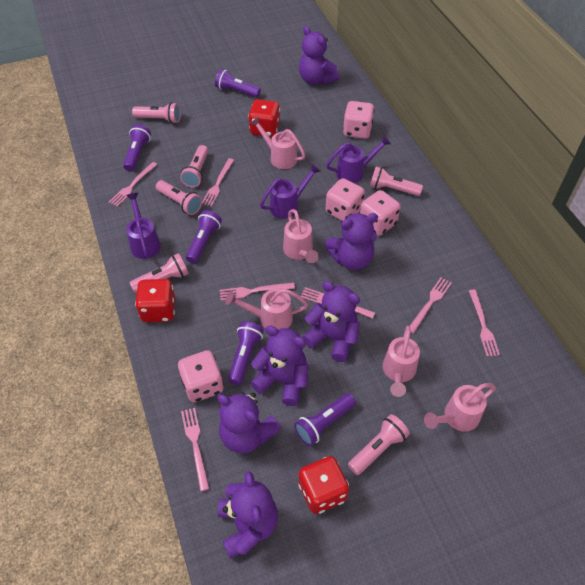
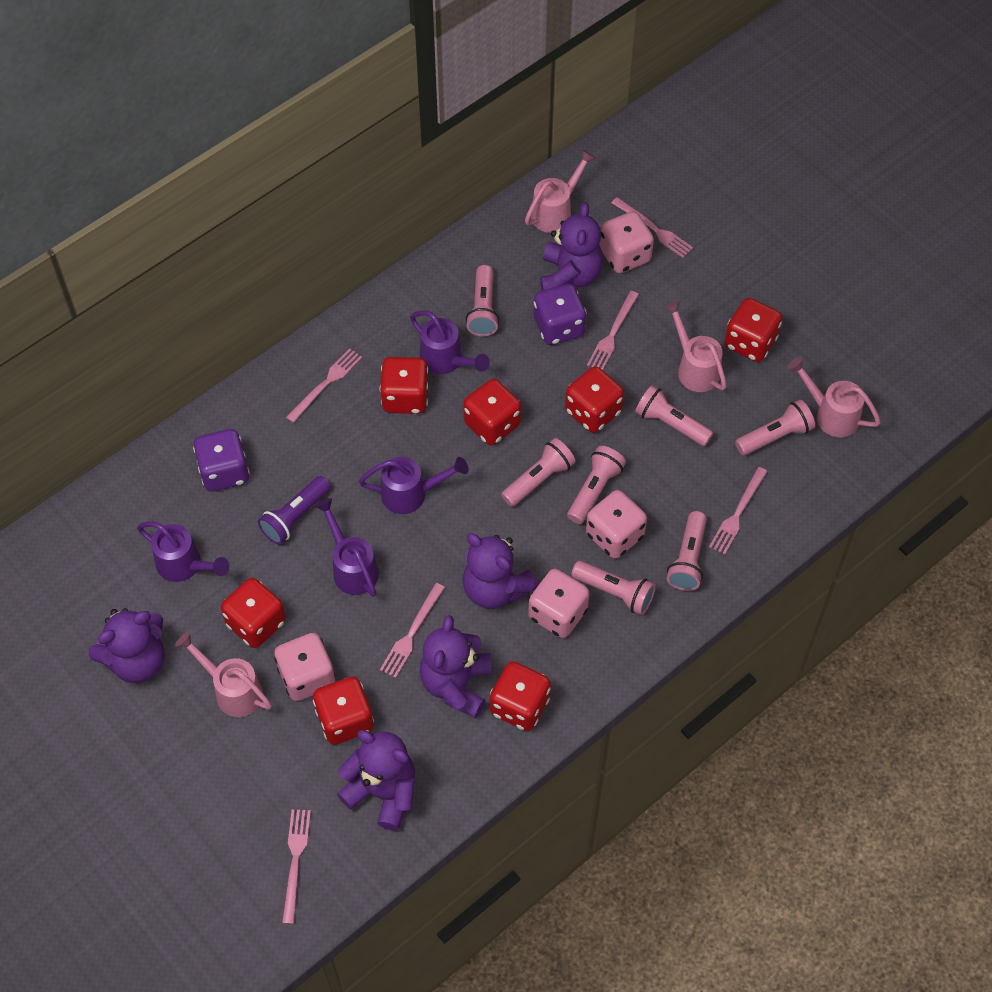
pink flashlight: [129,253,189,293] [132,102,181,124] [156,180,202,215] [180,145,209,188] [348,414,410,475] [370,166,423,196] = 6 -> [466,265,499,336] [501,438,576,507] [567,446,626,524] [571,561,656,615] [635,385,714,446] [667,511,707,591] [735,400,815,455] = 7
pink fork: [109,162,158,207] [181,408,210,491] [202,158,234,206] [220,282,295,301] [301,287,375,319] [410,278,452,334] [469,290,500,357] = 7 -> [282,809,311,924] [286,348,362,423] [380,583,445,678] [587,291,639,370] [611,197,693,258] [709,467,768,555] = 6
pink watering can: [225,289,308,329] [250,116,305,169] [283,209,318,263] [383,326,420,397] [424,383,496,432] = 5 -> [175,632,272,717] [525,149,596,233] [664,301,727,392] [787,357,881,437] = 4
purple dice: none = 0 -> [193,429,250,492] [534,284,586,345] = 2
purple flashlight: [123,124,151,171] [186,210,222,263] [215,69,261,98] [228,322,264,385] [294,393,356,446] = 5 -> [258,476,331,545] = 1
purple teddy bear: [217,392,281,454] [218,471,278,559] [251,326,308,406] [299,26,339,85] [302,281,360,362] [325,213,378,270] = 6 -> [89,608,164,683] [337,730,415,831] [420,615,492,718] [462,533,538,609] [540,202,603,291] = 5
purple watering can: [126,193,161,259] [260,164,321,219] [326,135,391,183] = 3 -> [137,521,229,582] [315,498,379,597] [359,457,468,514] [410,311,490,374] = 4
red dice: [135,279,175,322] [248,99,280,137] [298,456,349,514] = 3 -> [221,578,286,648] [313,676,374,745] [380,357,428,414] [463,379,521,445] [490,661,551,731] [565,366,624,433] [725,298,782,362] = 7

